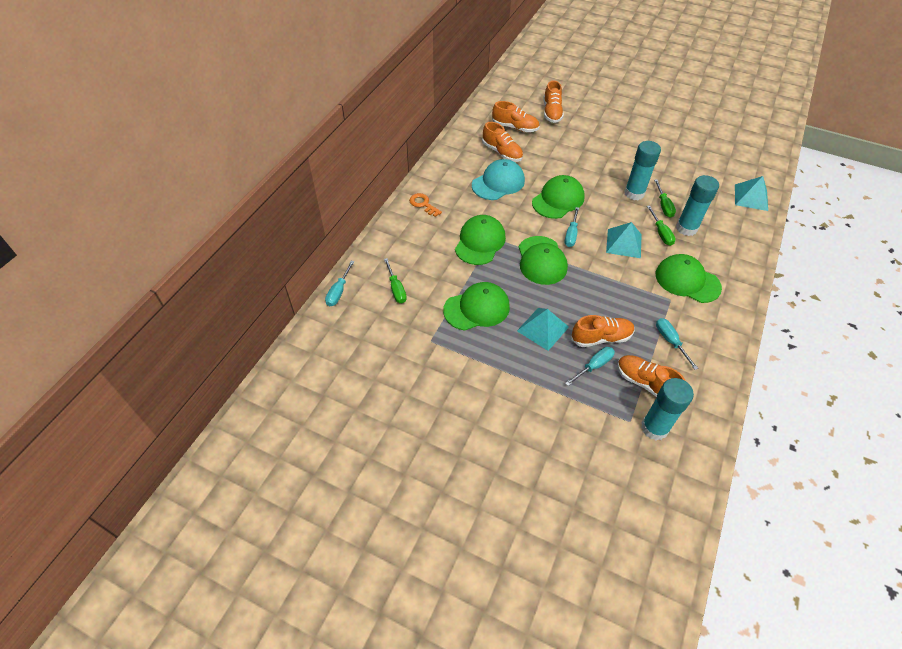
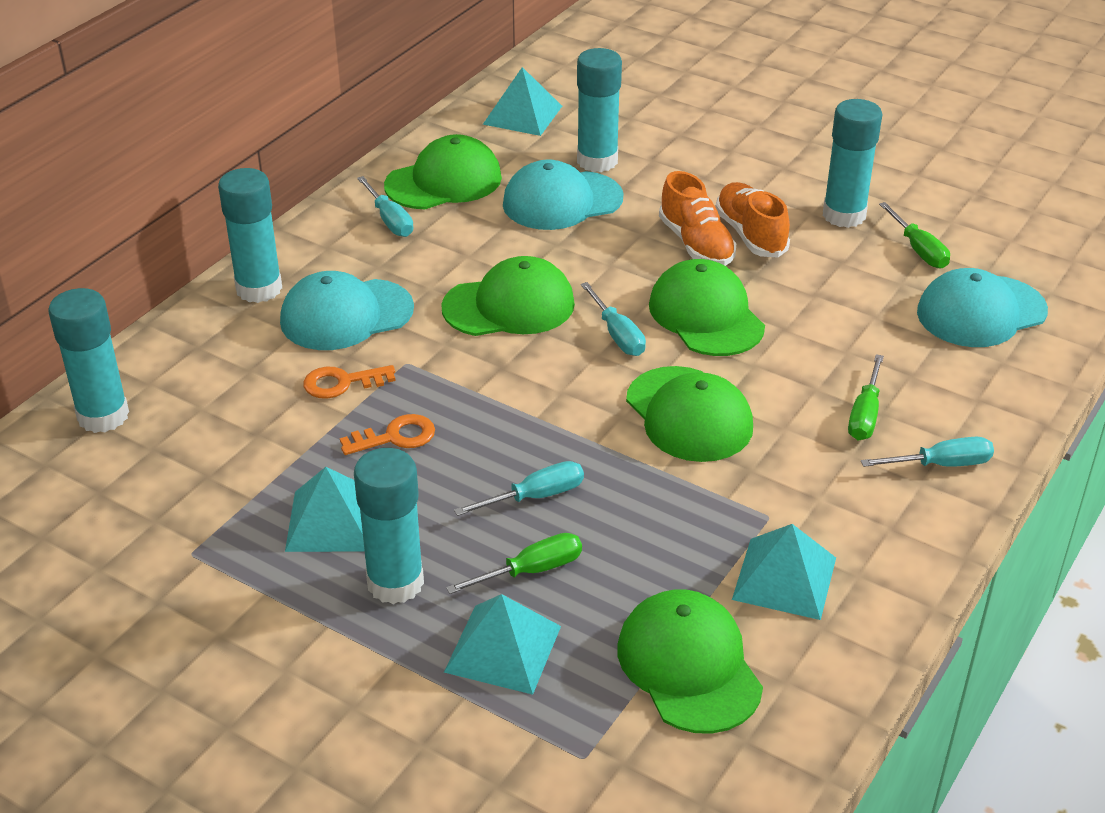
orange key: [409,193,442,217] = 1 -> [303,365,396,399] [340,414,435,455] = 2
orange shoe: [482,122,523,162] [492,101,539,132] [544,80,564,123] [571,315,635,347] [617,355,685,397] = 5 -> [659,171,737,266] [716,182,790,257] = 2
turquoise cap: [472,159,525,200] = 1 -> [280,271,414,350] [503,160,623,230] [917,268,1048,347] = 3
turquoise glue stick: [624,141,661,200] [641,378,694,441] [676,175,719,236] = 3 -> [48,288,129,433] [218,168,282,303] [354,448,424,604] [577,48,622,172] [823,99,882,228] = 5
turquoise pyramid: [517,308,569,351] [606,222,642,258] [735,176,768,211] = 3 -> [285,467,365,552] [444,594,561,695] [483,67,562,136] [732,524,836,620] = 4

